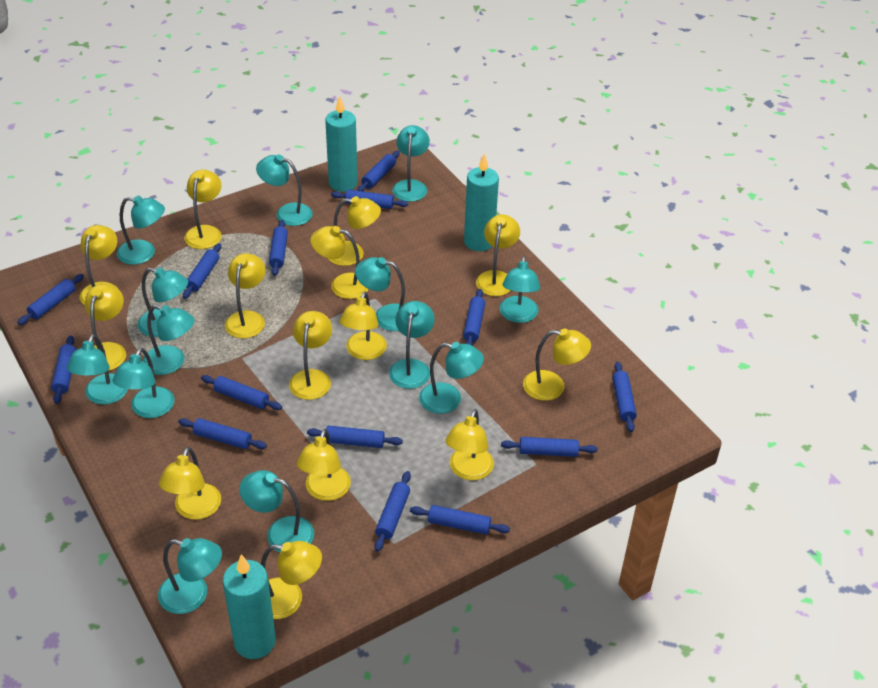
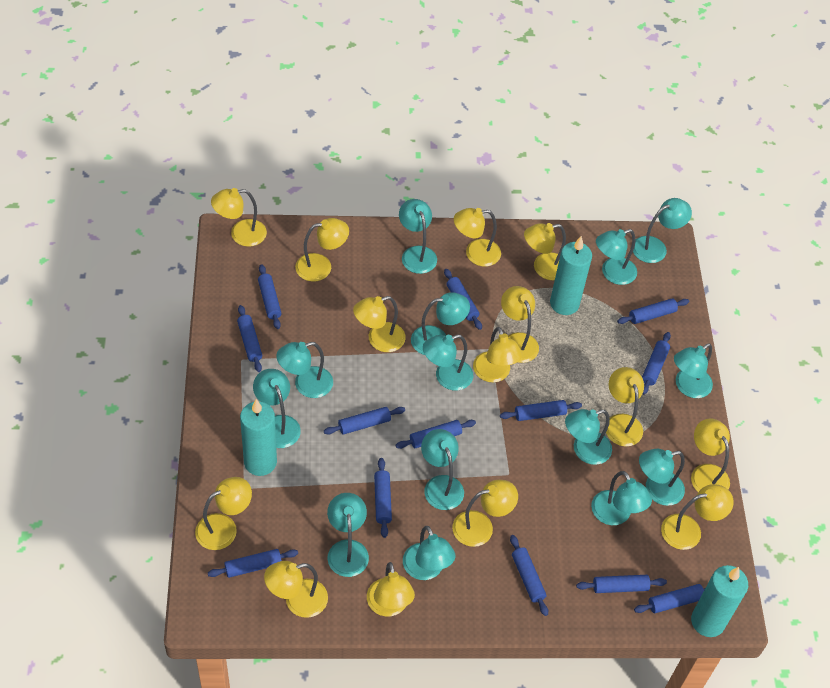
blue rolling pin: [17,274,84,325] [51,335,76,404] [178,418,267,449] [183,243,221,299] [201,375,282,410] [269,220,288,276] [307,425,403,448] [331,190,408,209] [357,151,400,191] [375,471,411,552] [410,505,510,535] [463,289,485,346] [501,437,598,457] [612,362,637,432] = 14 -> [208,549,298,578] [237,305,262,372] [258,264,281,329] [324,407,405,435] [374,458,392,538] [396,420,476,449] [444,269,482,330] [500,400,582,421] [510,535,548,616] [576,575,667,593] [617,298,689,324] [634,584,705,613] [642,332,671,395] = 13
turquoise lamp: [67,334,128,405] [112,348,174,418] [117,196,165,265] [138,267,188,337] [143,305,195,375] [158,538,222,614] [239,470,314,552] [256,155,313,226] [355,257,405,331] [389,301,435,389] [392,125,430,202] [419,342,484,414] [500,256,540,323] = 13 -> [253,369,301,448] [276,342,333,398] [327,493,369,577] [399,199,437,274] [403,526,455,580] [411,292,470,355] [421,429,464,510] [423,335,473,391] [565,409,612,465] [591,471,652,525] [596,229,637,285] [633,198,692,263] [639,449,685,506] [674,343,713,398] = 14

